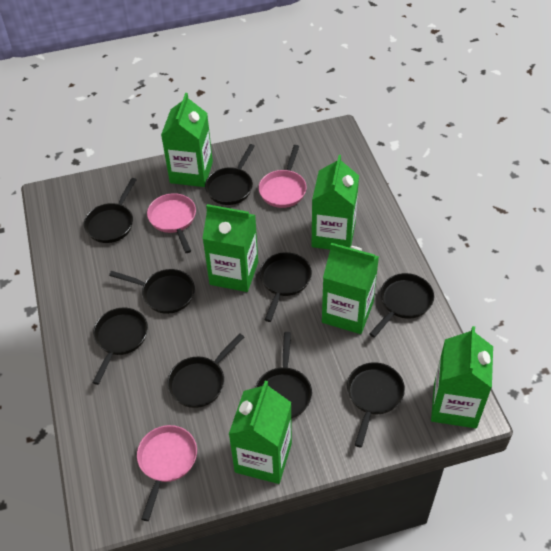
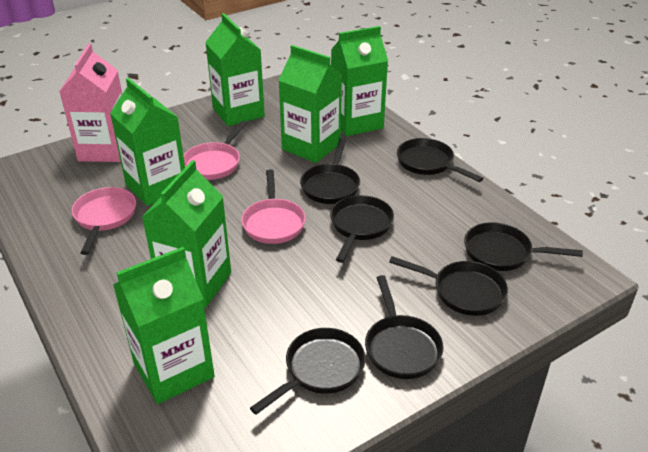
black pan: [84,178,137,243] [92,308,148,385] [109,269,195,314] [167,333,244,408] [205,144,255,205] [255,332,312,419] [260,252,312,322] [347,362,405,448] [369,273,434,338] = 9 -> [250,328,366,415] [300,138,360,204] [330,195,394,263] [365,275,444,379] [389,256,508,316] [397,138,483,182] [464,222,583,271] = 7
pink carton: none = 0 -> [59,44,122,162] = 1

